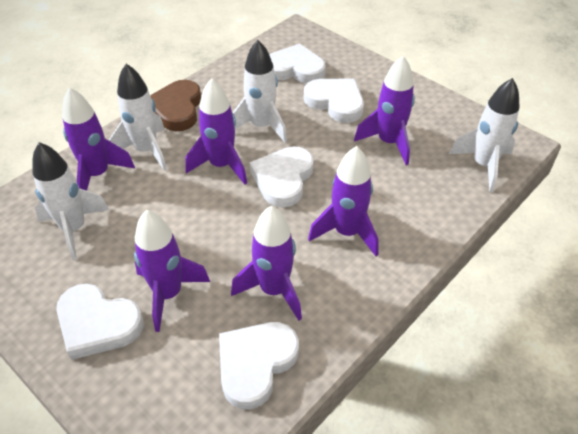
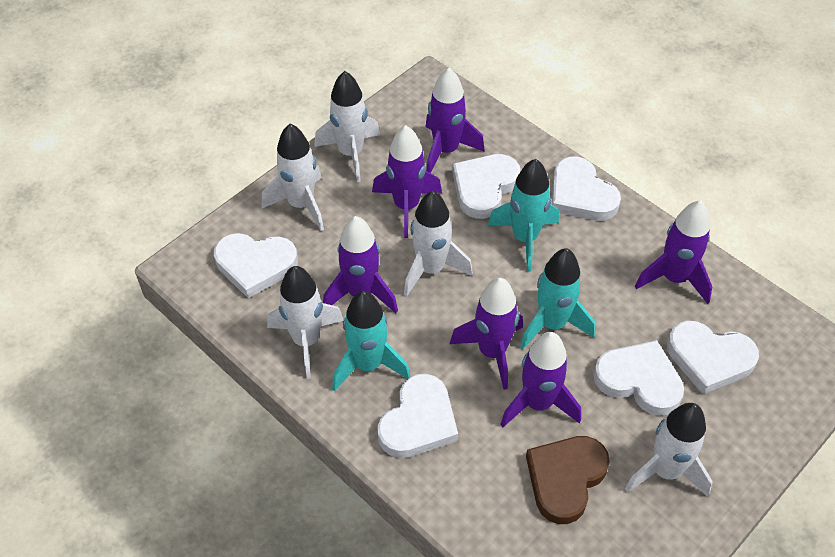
turquoise rocket: none = 0 -> [332,291,411,391] [488,159,559,272] [520,248,595,349] = 3
white heart: [56,284,143,360] [219,322,299,409] [250,147,314,208] [269,43,326,84] [304,79,364,123] = 5 -> [214,233,298,298] [377,374,458,458] [452,154,521,219] [552,156,621,221] [593,340,684,416] [667,321,759,394] = 6
white rocket: [32,142,109,260] [109,64,167,171] [233,40,287,143] [449,78,519,192] = 4 -> [262,124,324,231] [267,266,344,379] [314,71,380,182] [404,191,473,297] [625,403,713,497] = 5

